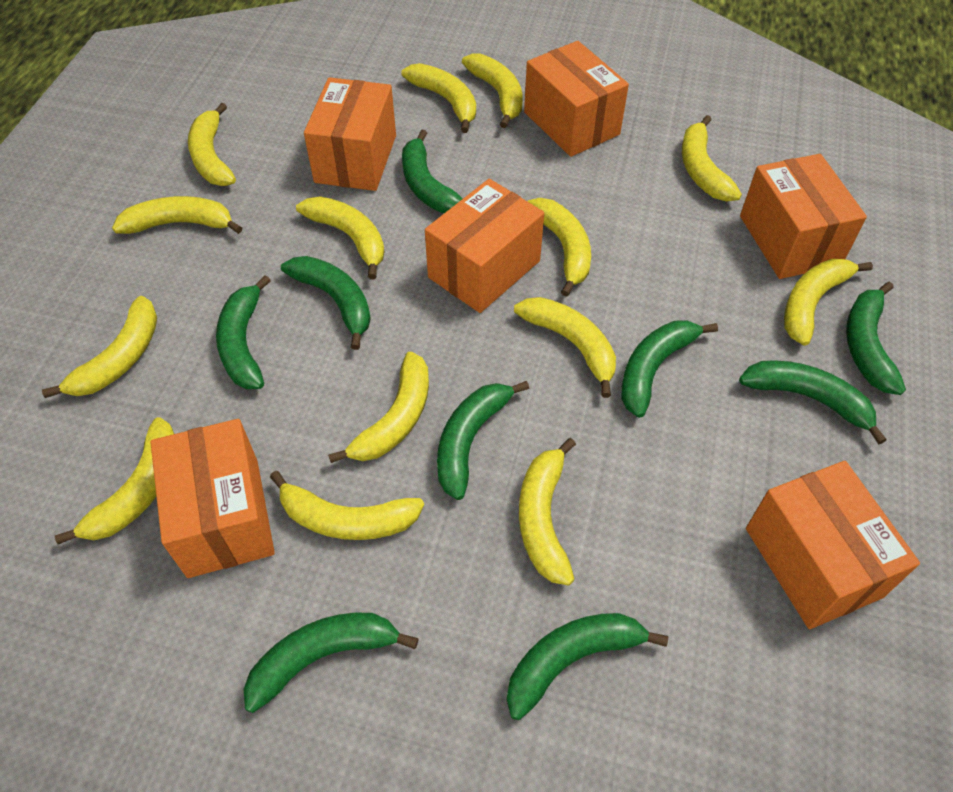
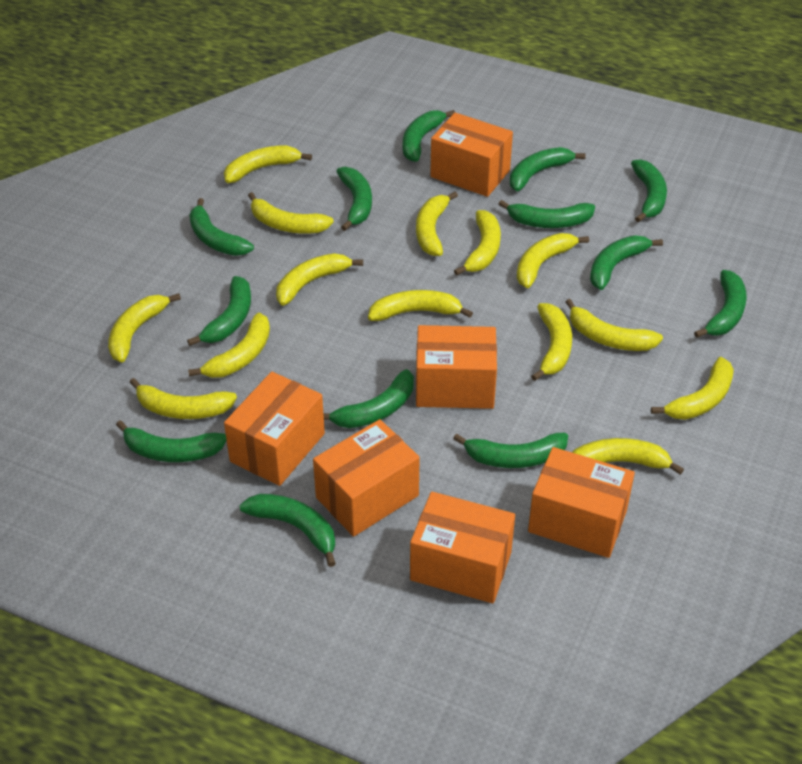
green banana: [216,275,271,389] [244,613,419,713] [281,256,371,350] [402,130,463,213] [437,381,529,500] [507,613,668,720] [621,321,718,418] [739,360,886,445] [846,282,906,395] = 9 -> [116,420,227,462] [187,276,251,346] [189,198,254,256] [239,494,336,567] [323,369,414,428] [336,167,372,231] [403,110,455,162] [453,433,568,468] [499,200,595,228] [510,147,586,191] [590,236,663,290] [631,159,667,223] [694,270,747,338] = 13

